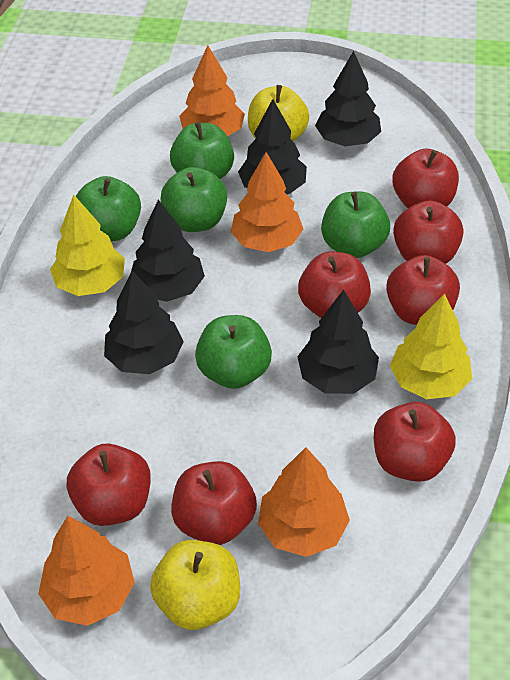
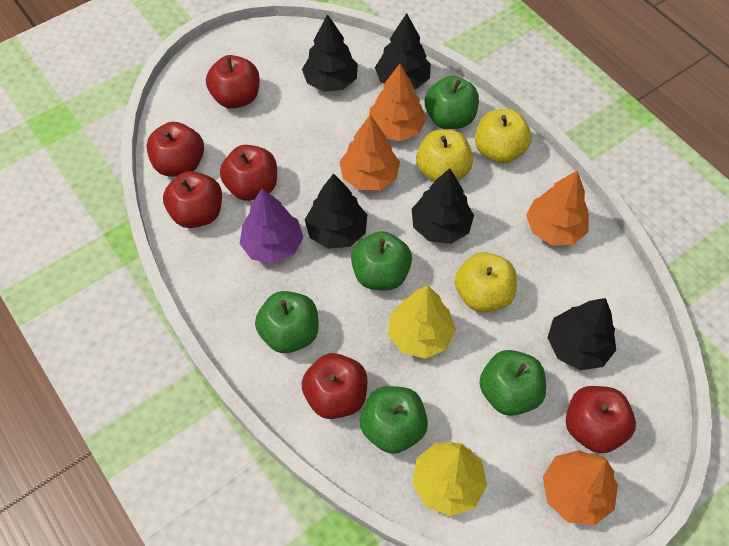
purple tree: none = 0 -> [240,189,304,264] = 1
red apple: [67,444,151,526] [171,461,257,545] [298,252,371,318] [374,402,456,482] [386,255,460,325] [393,149,459,208] [393,200,464,264] = 7 -> [146,122,204,177] [163,171,222,228] [206,55,260,109] [220,145,277,201] [301,353,368,419] [566,386,636,453] = 6
yellow apple: [150,540,240,630] [248,85,309,141] = 2 -> [416,129,473,182] [455,252,517,312] [475,109,532,164] = 3

